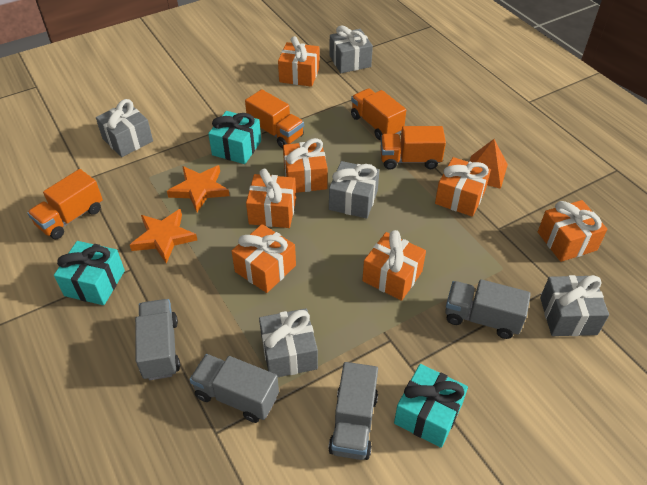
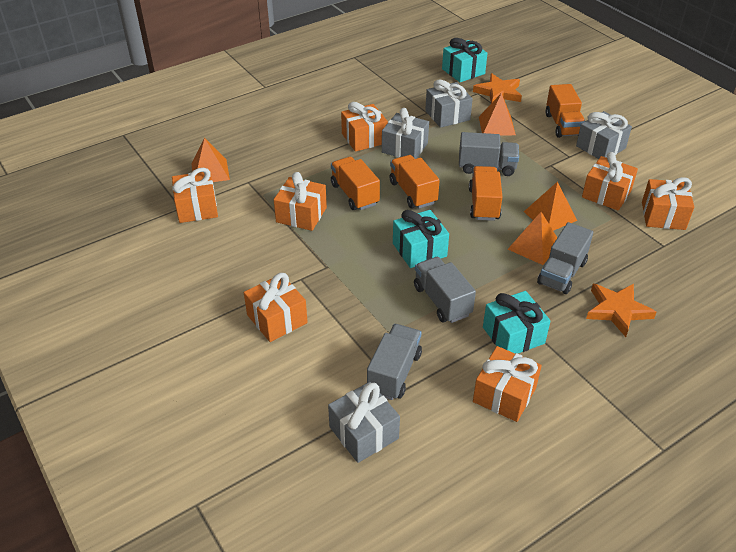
grey gift: [96,99,153,157] [259,308,318,377] [329,25,373,73] [329,161,380,219] [540,275,609,336] = 5 -> [328,382,400,463] [382,108,429,159] [425,79,473,128] [576,111,632,159] = 4
orange pyramid: [469,139,508,189] = 1 -> [191,138,230,182] [479,93,516,135] [508,212,557,265] [524,182,577,231] = 4

